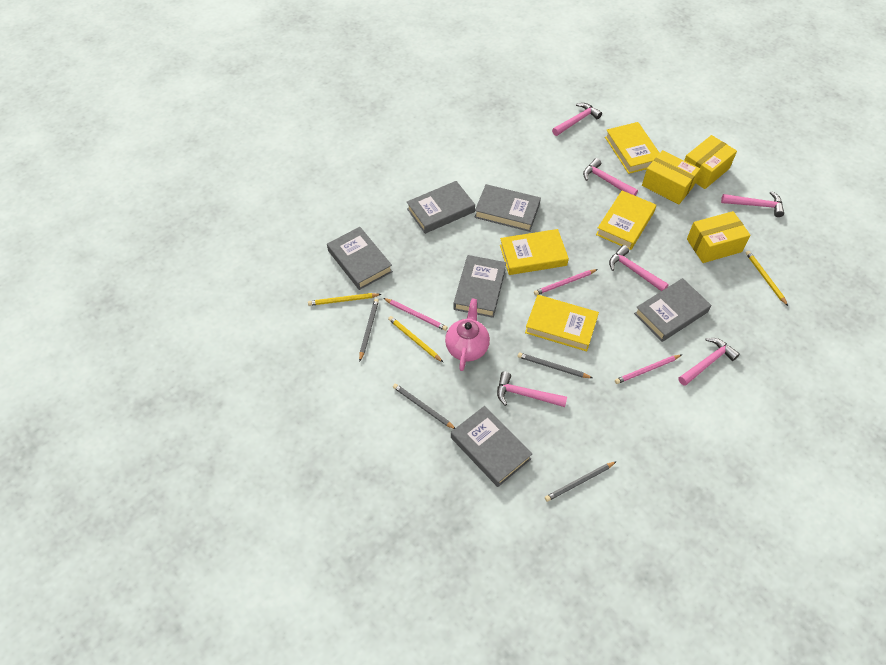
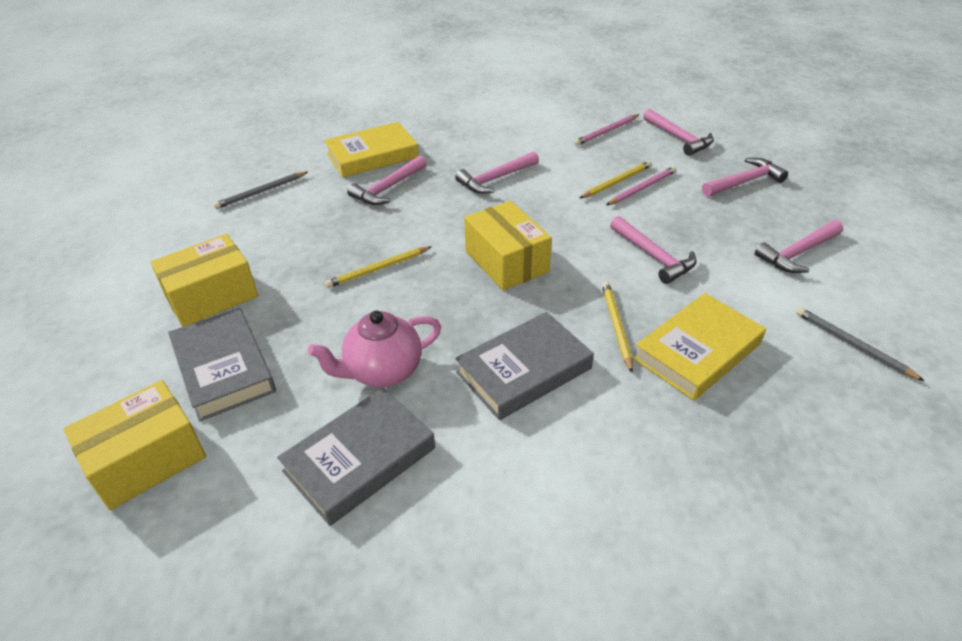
grey book: [327,227,393,290] [407,181,475,234] [451,406,532,487] [453,255,506,318] [474,184,541,232] [634,278,711,342] = 6 -> [168,308,276,422] [277,388,435,526] [455,312,594,420] = 3
grey pencil: [359,298,379,361] [393,384,455,429] [518,353,592,378] [545,461,617,502] = 4 -> [213,172,307,209] [796,307,924,381] = 2
pink pencil: [383,298,448,331] [534,269,598,295] [615,355,682,384] = 3 -> [574,114,639,146] [606,166,677,205] = 2
yellow book: [500,229,569,275] [525,295,599,352] [596,191,656,250] [605,122,659,174] = 4 -> [324,122,419,178] [633,293,766,401] = 2

